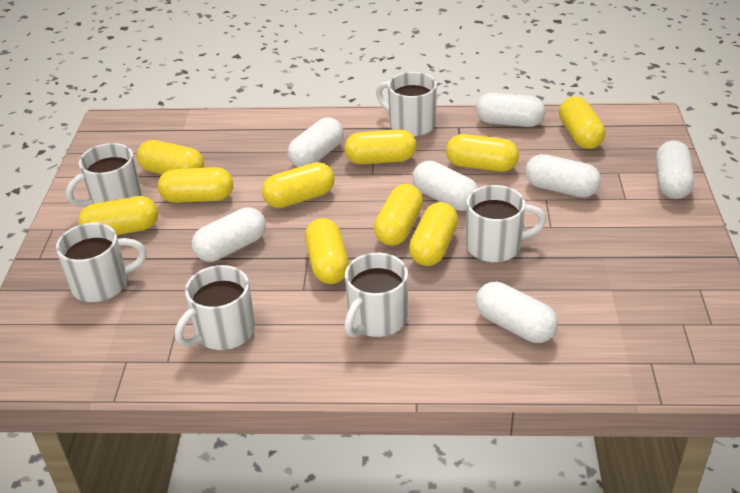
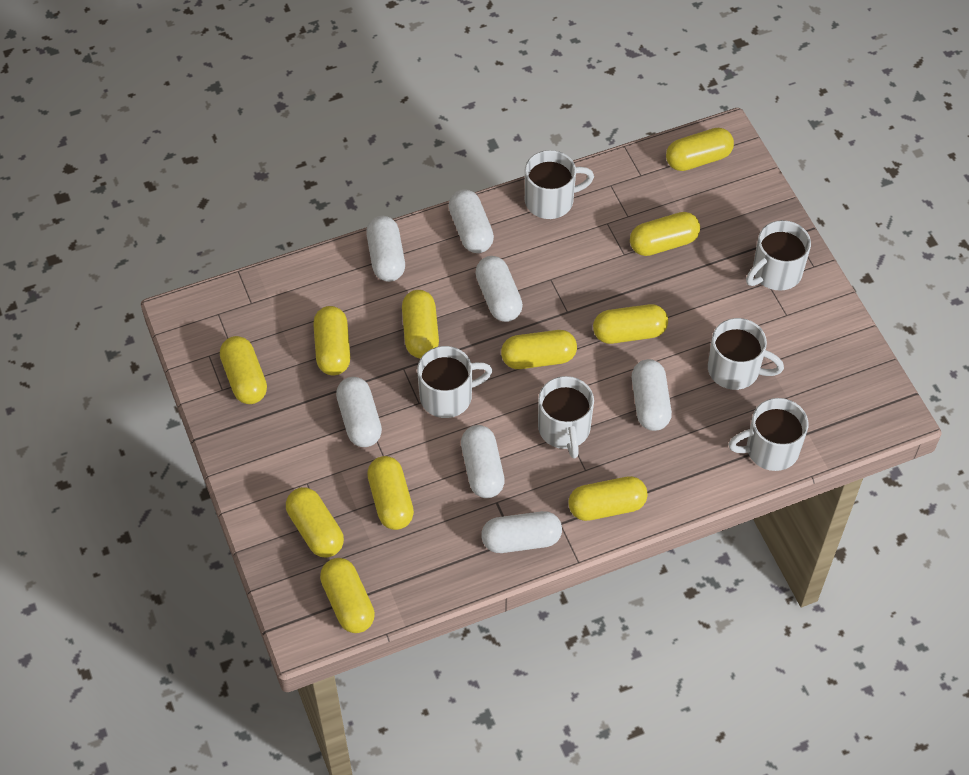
yellow capsule: [78,196,158,235] [137,140,204,174] [158,167,233,203] [262,162,334,208] [305,218,349,284] [344,129,416,165] [374,184,423,246] [409,202,458,266] [446,134,519,172] [559,96,605,149] = 10 -> [220,336,267,404] [286,487,344,558] [313,306,350,375] [320,558,375,633] [367,456,414,530] [402,290,439,359] [501,330,577,369] [568,476,648,521] [593,304,668,344] [630,212,700,256] [666,128,734,171] = 11

